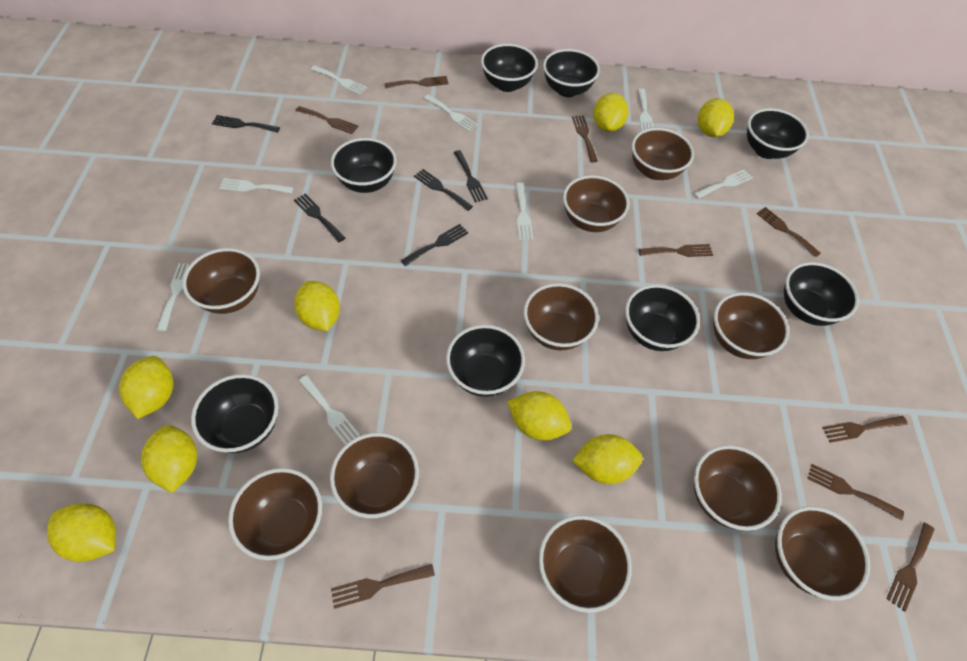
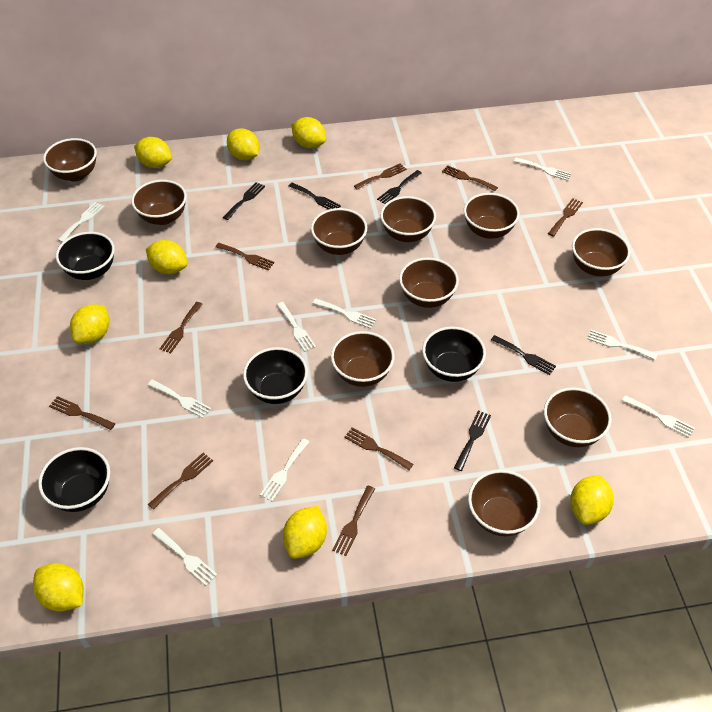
black bowl: [191,374,279,453] [331,138,397,193] [446,325,525,397] [481,44,538,92] [543,49,600,97] [625,284,700,351] [747,108,809,159] [784,262,859,326] = 8 -> [38,447,110,512] [56,232,115,280] [243,347,308,404] [422,326,486,382] = 4
white fork: [157,263,190,331] [219,178,294,193] [299,375,360,445] [311,65,367,94] [424,94,478,131] [516,183,533,240] [638,88,653,131] [694,169,753,199] = 8 -> [58,202,104,242] [148,380,211,418] [152,528,217,586] [260,438,309,501] [277,302,316,352] [312,298,376,329] [514,158,572,181] [587,330,658,360] [622,395,695,438] = 9

